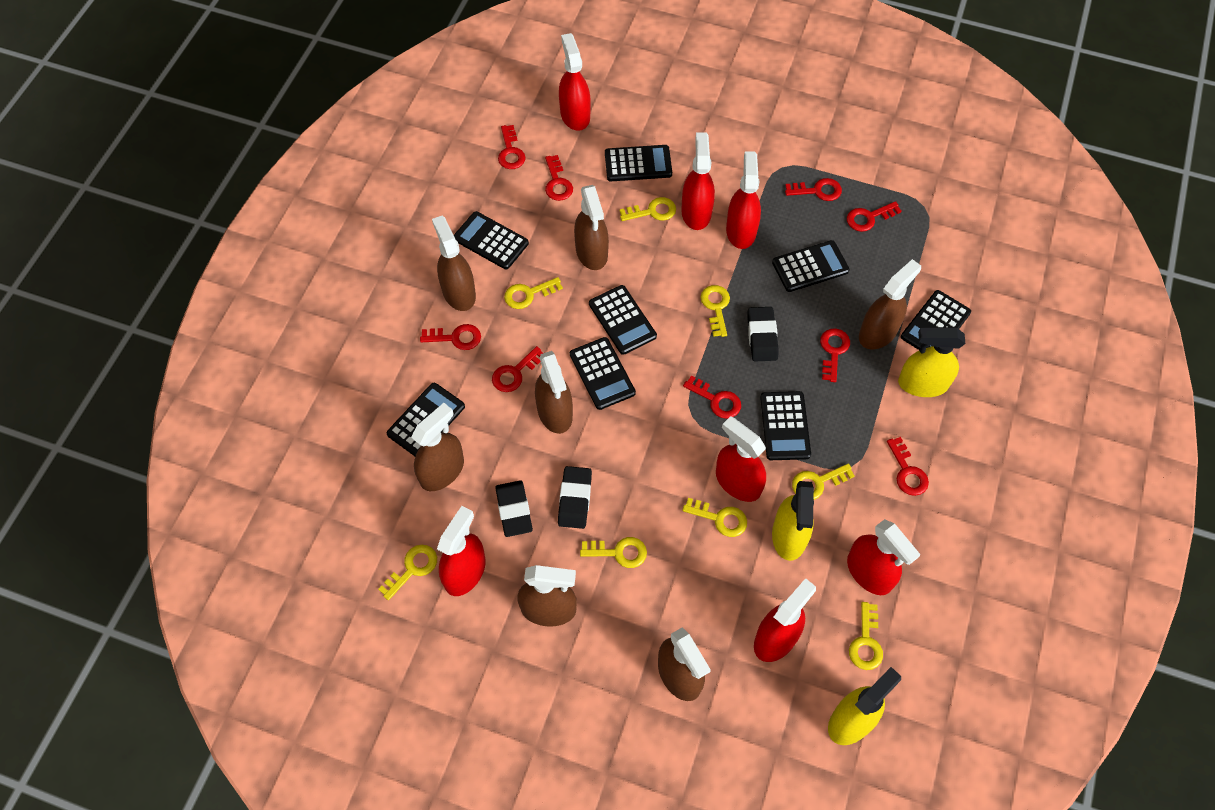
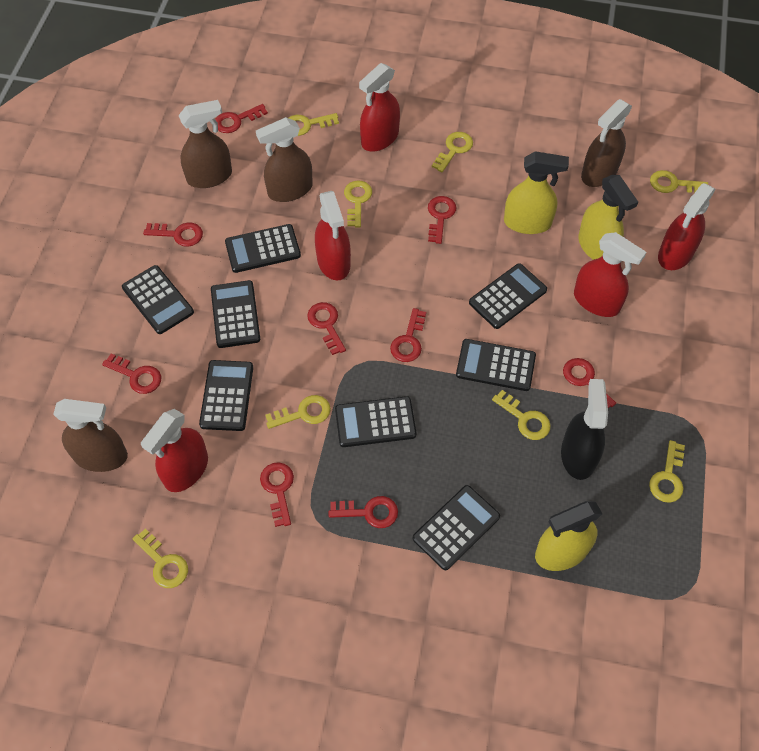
black eraser: [495,480,533,537] [558,466,592,529] [747,307,779,361] = 3 -> none = 0
black spray bottle: none = 0 -> [561,379,608,480] = 1
brown spray bottle: [411,403,464,491] [432,216,476,311] [517,565,577,626] [535,351,573,434] [574,185,609,270] [658,627,711,701] [859,259,921,349] = 7 -> [53,399,128,472] [179,100,232,188] [256,117,313,202] [581,99,632,187] = 4
red spray bottle: [437,506,486,596] [559,33,591,131] [681,133,715,230] [716,416,766,502] [726,151,761,249] [754,578,816,662] [847,519,921,595] = 7 -> [141,409,208,492] [315,191,351,280] [359,63,400,151] [574,232,646,317] [658,183,716,270] = 5

